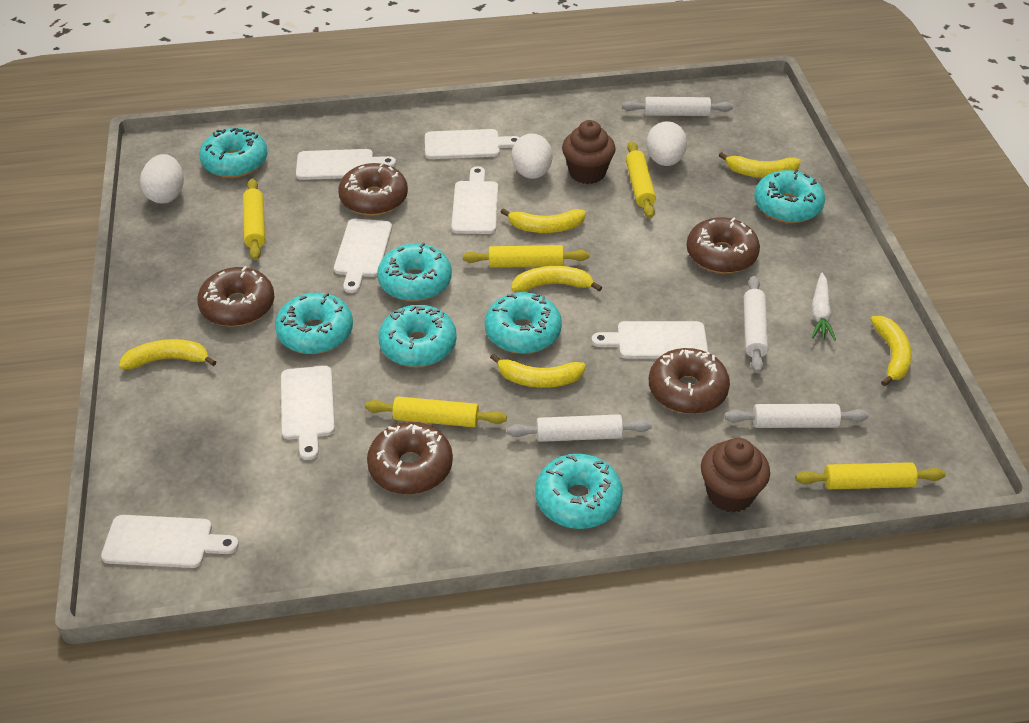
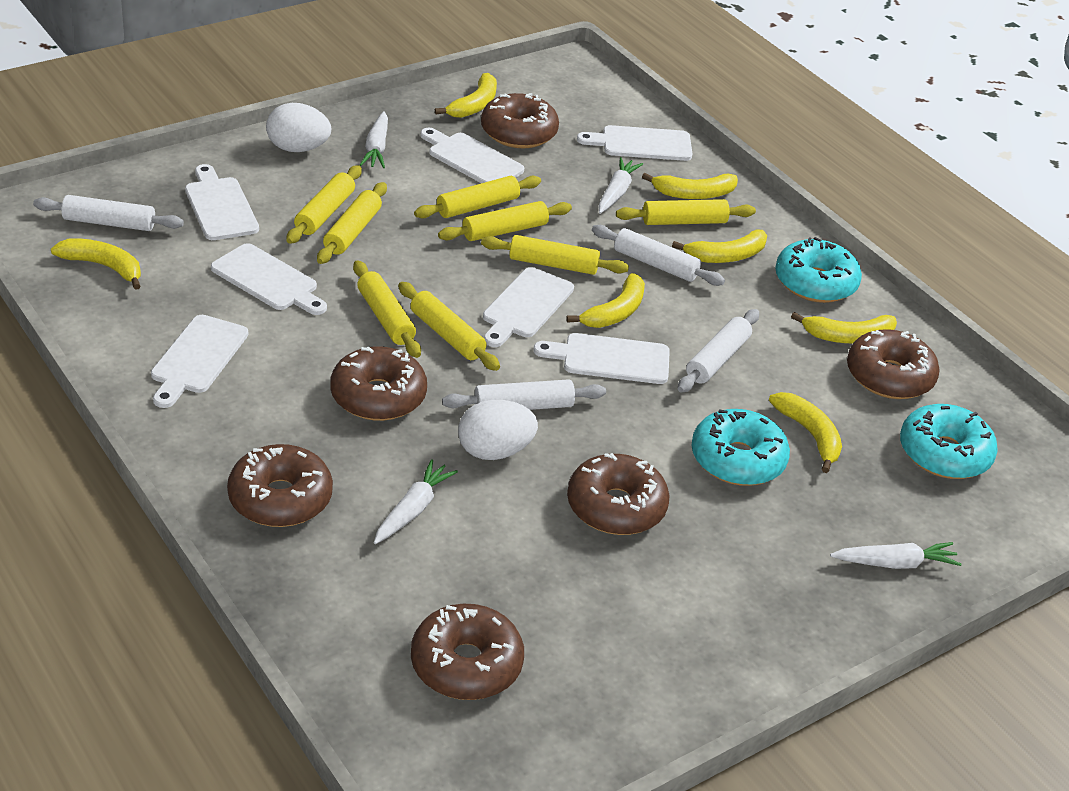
brown cupcake: [562,120,616,184] [701,438,770,513] = 2 -> none = 0
brown donut: [197,266,274,327] [338,162,408,216] [367,422,453,494] [649,348,730,414] [687,217,760,273] = 5 -> [227,444,333,527] [330,346,427,421] [411,604,524,700] [481,93,559,148] [567,453,670,535] [847,329,940,399] = 6
turquoise donut: [199,128,268,178] [275,293,353,354] [377,243,452,301] [378,305,457,367] [485,292,562,354] [535,454,623,529] [754,169,825,223] = 7 -> [691,409,790,486] [775,237,862,303] [900,404,998,479] = 3
white carrot: [812,273,836,341] = 1 -> [360,111,388,168] [374,459,458,544] [598,157,643,214] [830,542,962,569] = 4
white egg: [140,154,184,203] [512,133,552,179] [646,121,687,166] = 3 -> [266,103,331,152] [458,400,538,460] = 2
yellow banana: [119,339,216,369] [490,353,586,388] [501,208,586,233] [512,266,602,292] [718,152,801,178] [870,316,912,386] = 6 -> [51,238,141,290] [435,73,497,118] [567,273,645,328] [642,173,738,199] [672,230,767,263] [769,392,842,473] [791,312,897,343] = 7
yellow rolling pin: [243,178,265,260] [365,396,507,427] [463,245,589,267] [626,141,656,218] [795,462,946,489] = 5 -> [286,165,362,244] [317,182,387,264] [353,260,421,358] [398,282,500,371] [414,176,541,218] [438,201,572,241] [481,235,629,275] [616,199,756,225] = 8

